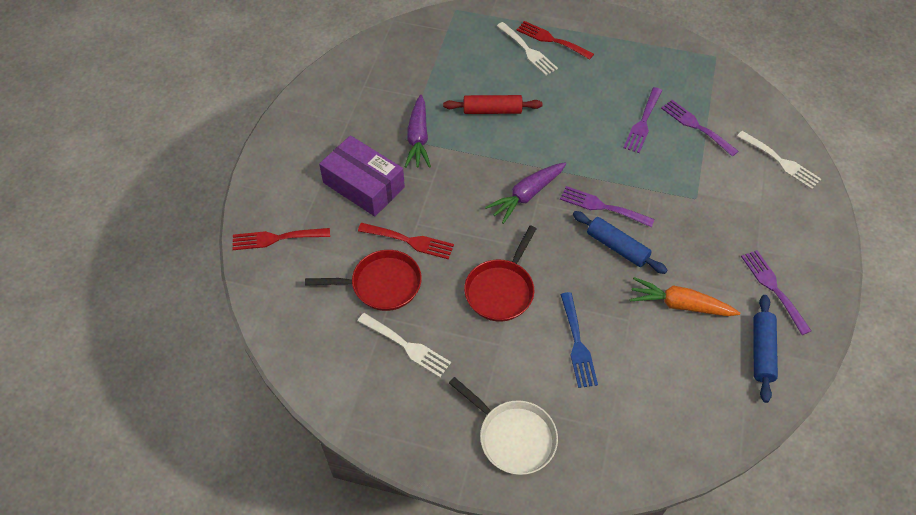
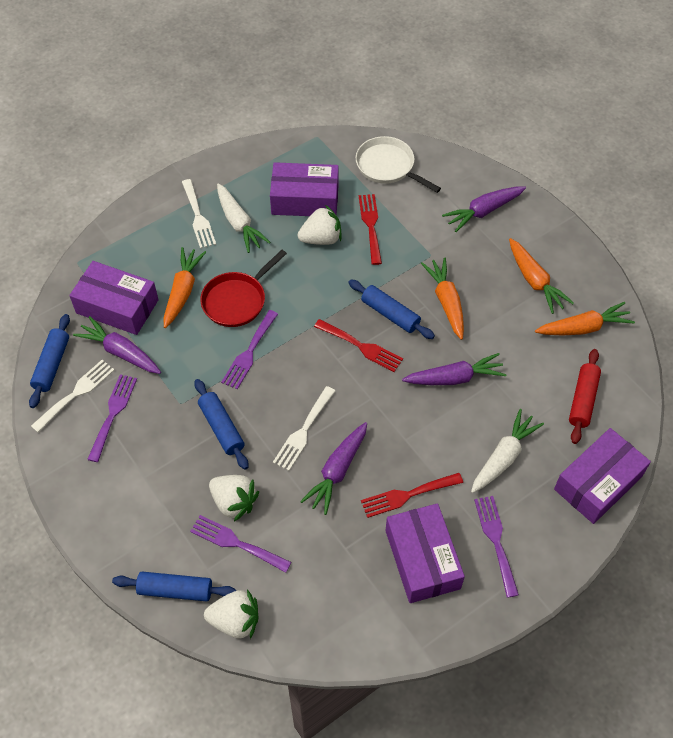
blue fork: [560,292,598,388] = 1 -> none = 0
blue rolling pin: [573,211,668,274] [753,295,778,403] = 2 -> [29,314,70,408] [112,572,236,602] [194,379,249,470] [348,280,435,339] = 4
orange carrot: [630,277,740,316] = 1 -> [163,247,206,328] [421,257,464,340] [509,238,574,314] [535,302,635,336] = 4
purple box: [319,135,405,216] = 1 -> [69,261,159,335] [270,162,339,216] [385,503,465,603] [554,428,651,524] = 4
purple carrot: [405,95,431,168] [485,162,566,224] = 2 -> [73,316,161,374] [300,422,367,515] [402,353,506,385] [442,187,526,232] = 4
red pan: [305,250,422,311] [464,226,536,322] = 2 -> [200,250,287,327] = 1
white carrot: none = 0 -> [217,183,271,253] [471,409,544,493] = 2
white strawberry: none = 0 -> [204,589,258,639] [209,475,259,522] [298,205,341,245] = 3

